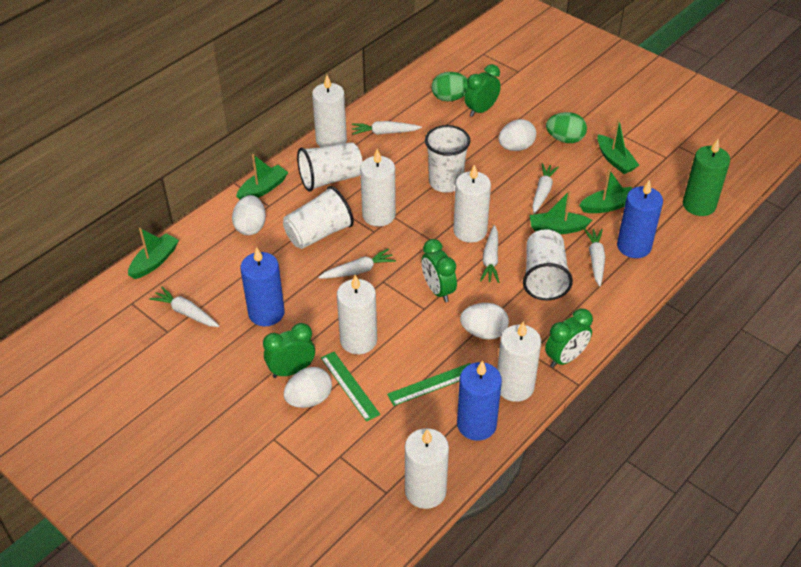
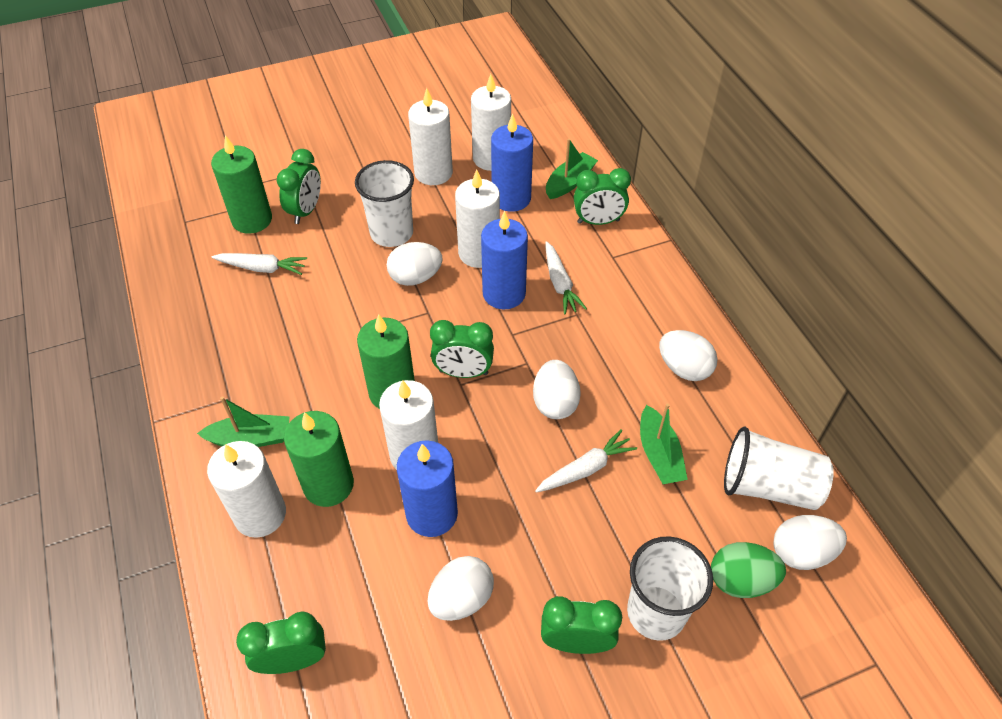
green boat: [128,228,179,279] [236,154,288,200] [530,190,592,234] [579,169,632,213] [597,119,639,174] = 5 -> [197,396,290,447] [546,139,598,199] [640,403,688,484] = 3
green candle: [683,139,730,216] = 1 -> [211,135,272,234] [284,411,354,507] [357,314,415,409] = 3
green clock: [263,323,315,378] [422,239,457,302] [464,64,501,117] [545,309,593,368] = 4 -> [236,611,326,674] [277,149,321,224] [430,320,494,378] [541,596,622,654] [574,168,631,225] = 5
green egg: [432,72,468,102] [546,112,587,143] = 2 -> [711,542,786,598] = 1
green ruler: [321,352,380,422] [387,363,470,406] = 2 -> none = 0
white candle: [312,75,347,147] [337,275,377,354] [360,149,396,226] [405,428,449,509] [453,164,491,243] [497,321,541,402] = 6 -> [207,441,286,538] [379,380,438,470] [408,88,453,185] [455,170,500,268] [471,74,511,171] = 5
white carrot: [149,287,219,327] [318,248,396,279] [352,121,422,135] [480,225,499,283] [532,163,559,214] [584,229,605,287] = 6 -> [212,253,307,275] [535,429,637,493] [545,241,587,315] = 3
white cup: [283,186,354,249] [297,142,363,192] [425,125,470,193] [523,229,573,300] = 4 -> [355,160,414,247] [627,536,713,641] [724,427,834,510] = 3
white egg: [232,195,266,235] [284,367,332,408] [460,303,509,340] [499,119,536,151] = 4 -> [387,242,443,286] [428,556,494,621] [533,360,581,419] [659,330,718,381] [773,515,847,570] = 5

